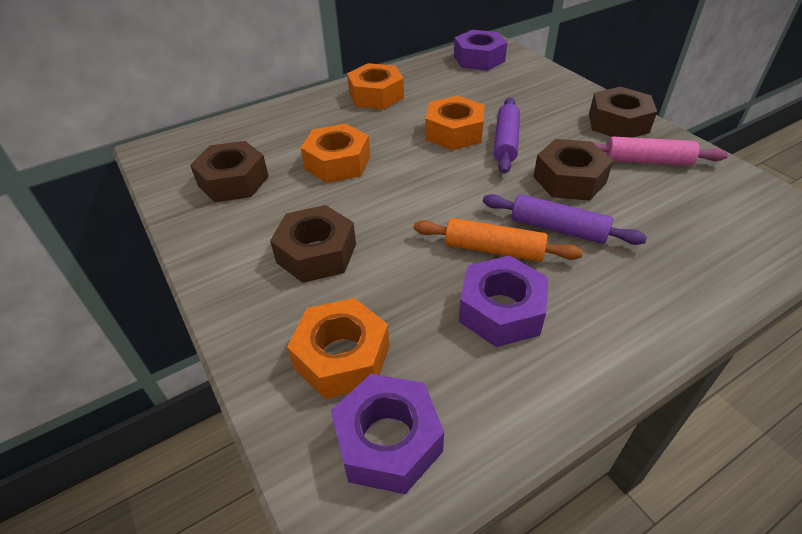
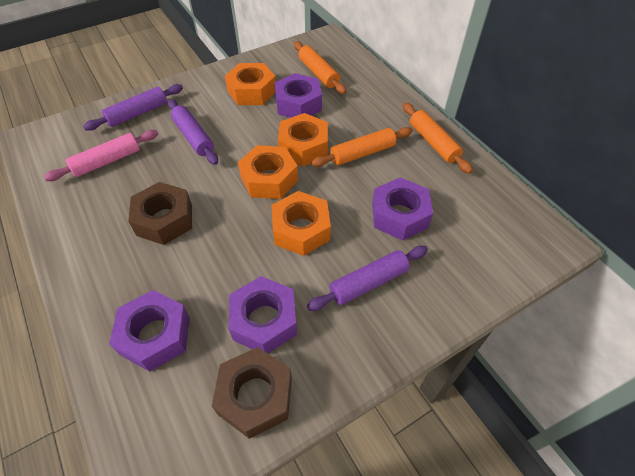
brown nut: [190,141,269,202] [270,205,356,283] [533,139,614,201] [589,87,657,138] = 4 -> [128,182,192,245] [212,347,292,439] = 2
orange rolling pin: [414,218,583,262] = 1 -> [294,41,346,94] [311,127,413,167] [403,103,473,174] = 3
purple nut: [331,374,444,494] [454,30,507,71] [459,256,549,347] = 3 -> [109,290,190,372] [229,276,297,353] [274,73,322,118] [372,177,433,241] = 4
purple rolling pin: [483,194,647,245] [494,97,520,174] = 2 -> [83,84,183,131] [168,99,218,165] [307,246,428,311] = 3

